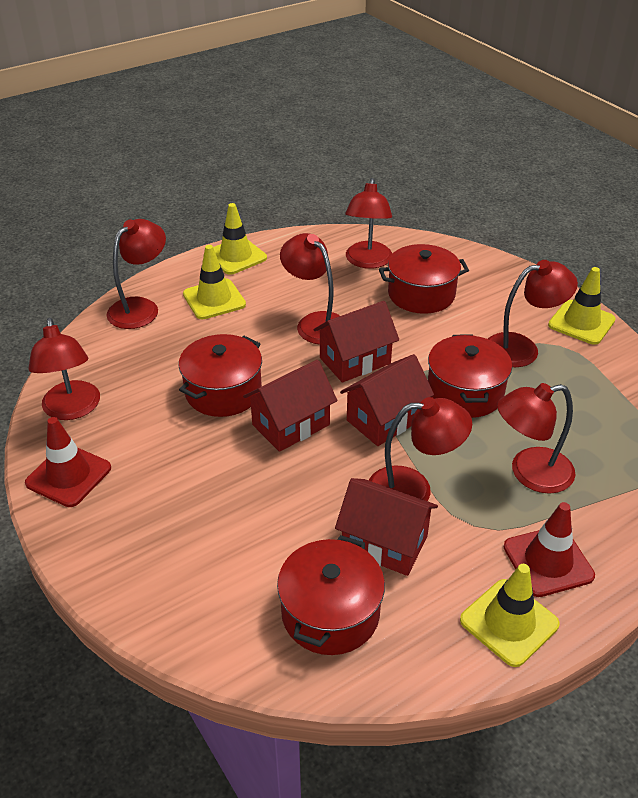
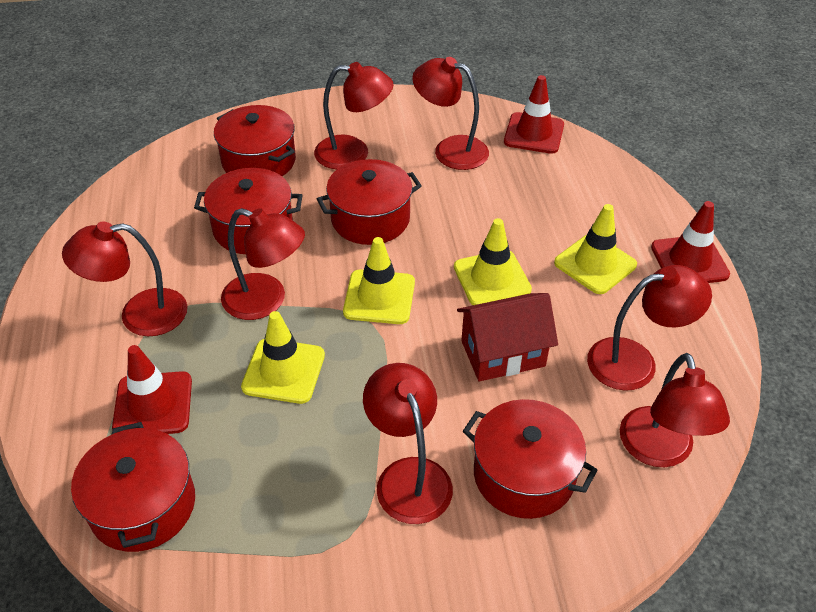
red house: [243,360,337,452] [314,301,399,383] [335,478,438,576] [340,354,434,446] = 4 -> [457,293,558,382] = 1
red pot: [179,334,262,417] [277,535,385,655] [379,244,469,314] [428,335,512,418] = 4 -> [71,422,195,552] [194,168,303,254] [214,105,296,176] [317,159,422,245] [463,399,597,519] = 5
red traffic cone: [25,417,111,507] [504,502,595,597] = 2 -> [112,345,192,434] [504,75,564,154] [651,201,730,283] = 3

